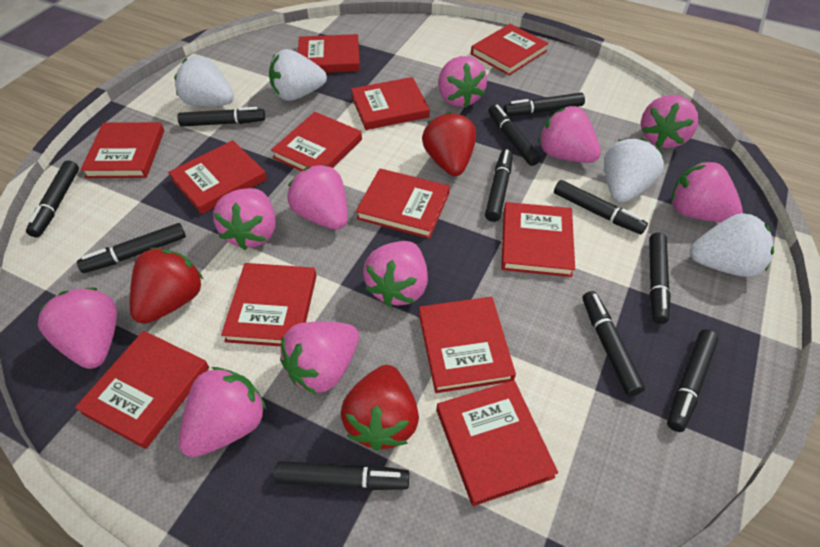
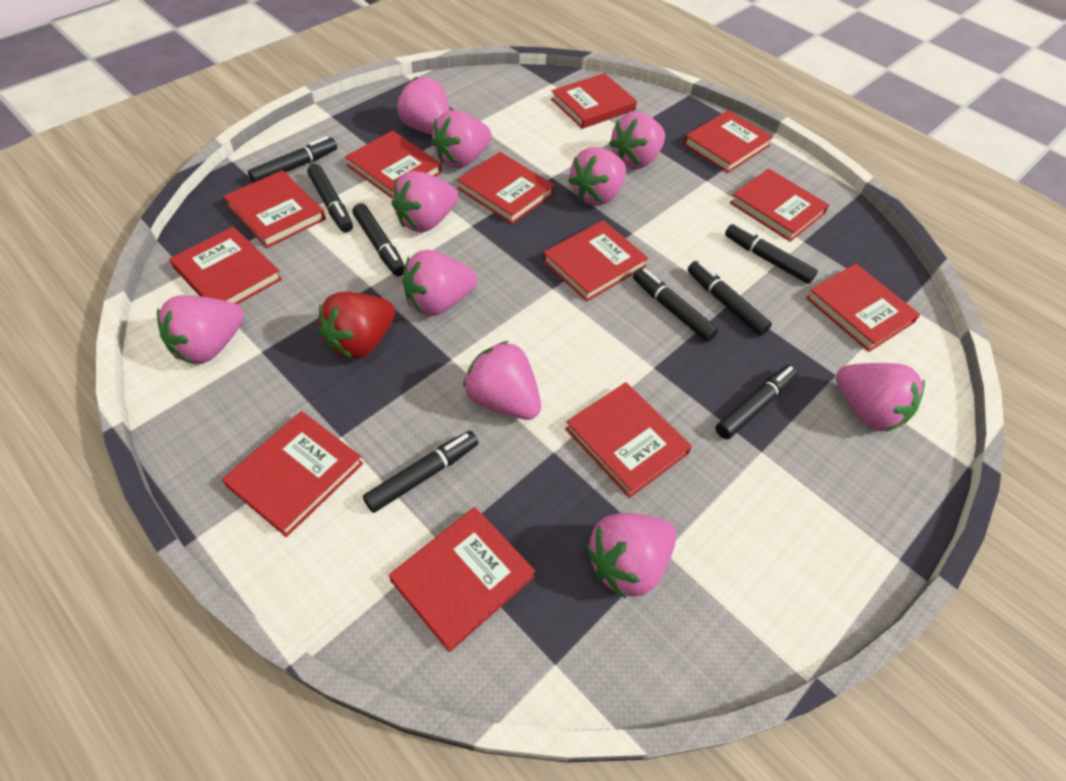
black marker: [26,160,79,237] [77,223,186,273] [177,107,265,127] [274,461,409,490] [485,149,513,222] [488,104,541,166] [503,93,585,116] [554,180,648,234] [582,291,645,396] [649,233,671,324] [667,329,719,432] = 11 -> [248,136,337,183] [307,164,353,233] [353,203,405,276] [363,431,479,513] [633,268,718,342] [688,261,772,336] [715,365,798,439] [725,224,818,284] = 8
red strawberry: [130,248,203,324] [341,365,419,451] [422,112,476,176] = 3 -> [318,292,395,360] = 1
white strawberry: [174,56,234,107] [269,49,327,101] [604,138,664,203] [690,213,774,277] = 4 -> none = 0

